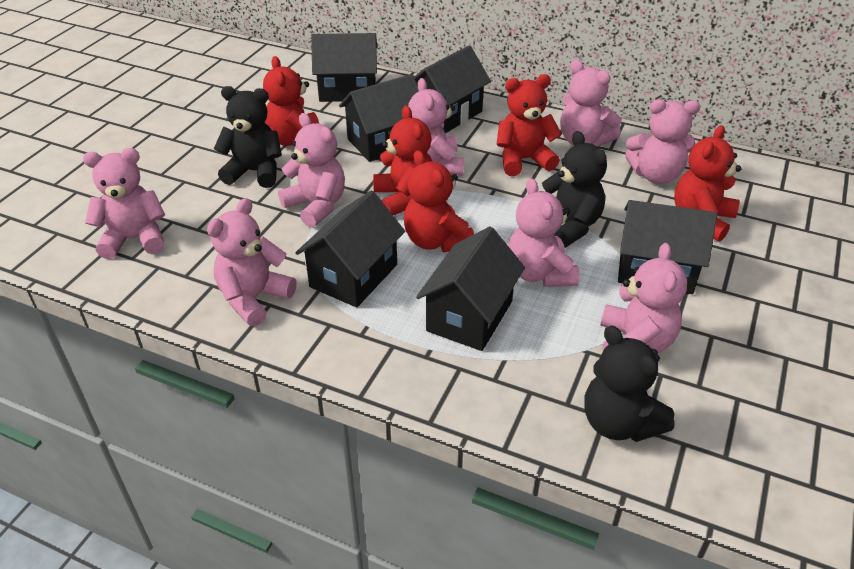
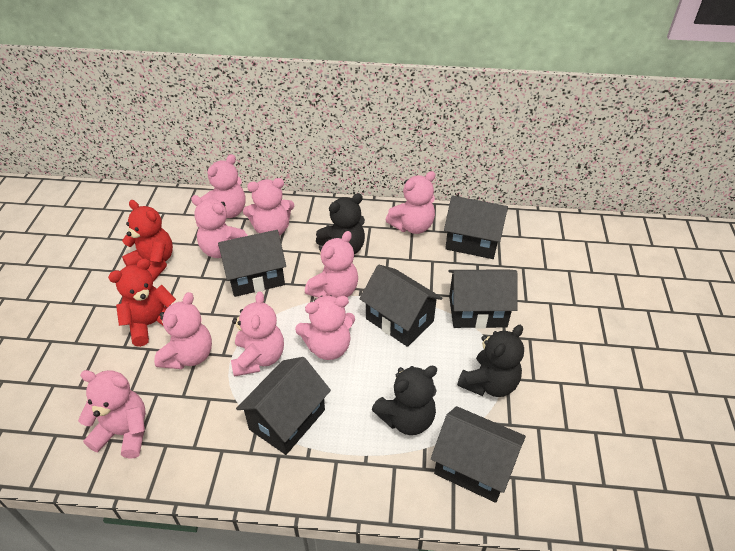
pink teddy bear: [83,148,165,259] [207,198,296,326] [278,113,345,227] [408,78,464,175] [508,178,579,287] [560,60,621,147] [600,243,687,353] [625,99,701,184] = 8 -> [78,370,146,459] [154,292,212,369] [191,195,248,258] [201,154,246,218] [231,291,284,377] [243,178,294,236] [295,295,355,360] [305,231,358,298] [386,171,435,234] = 9
red teddy bear: [263,56,319,146] [373,106,432,215] [404,150,474,252] [496,74,562,176] [674,125,742,242] = 5 -> [108,259,176,347] [122,200,173,282] = 2

